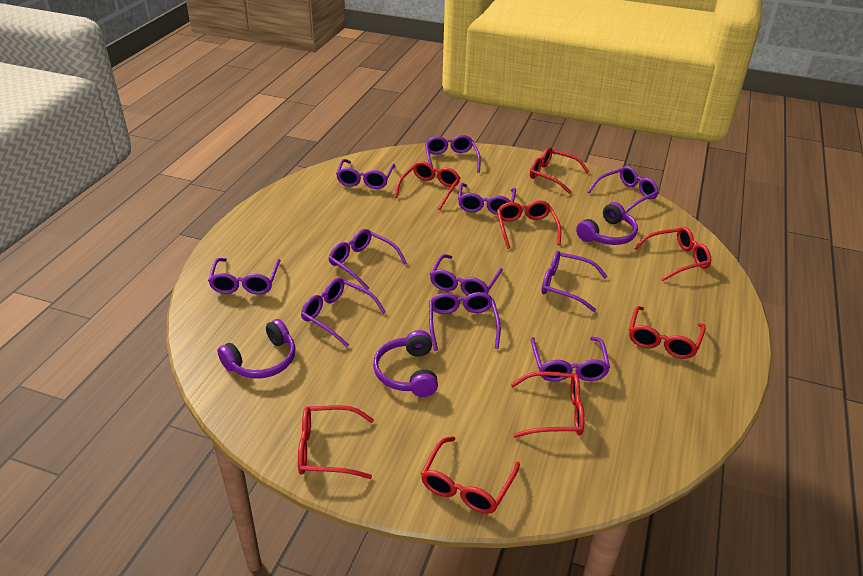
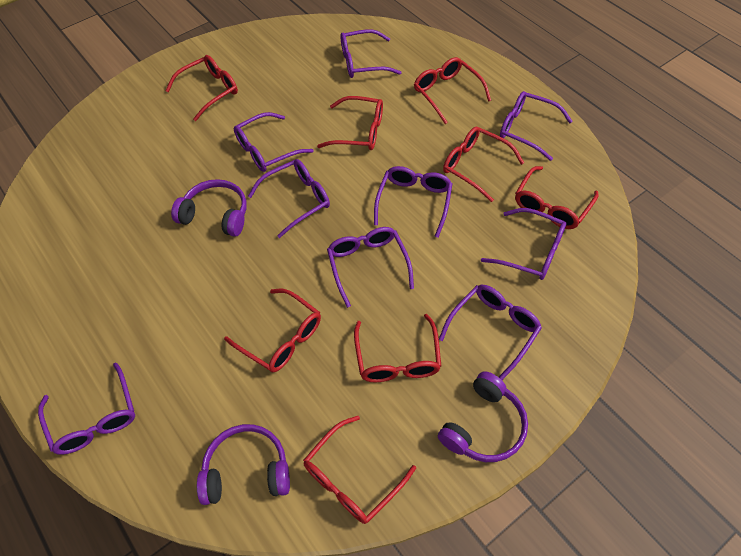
purple glasses: [208,258,280,295] [301,278,386,347] [329,229,407,290] [336,159,395,189] [425,135,481,173] [429,292,501,351] [430,254,503,296] [458,183,516,215] [531,337,610,382] [541,251,608,312] [588,166,659,213] = 11 -> [38,362,135,455] [234,112,314,172] [248,159,330,238] [327,227,414,308] [340,29,402,78] [374,166,453,238] [439,285,542,380] [481,208,567,280] [500,91,573,161] = 9

